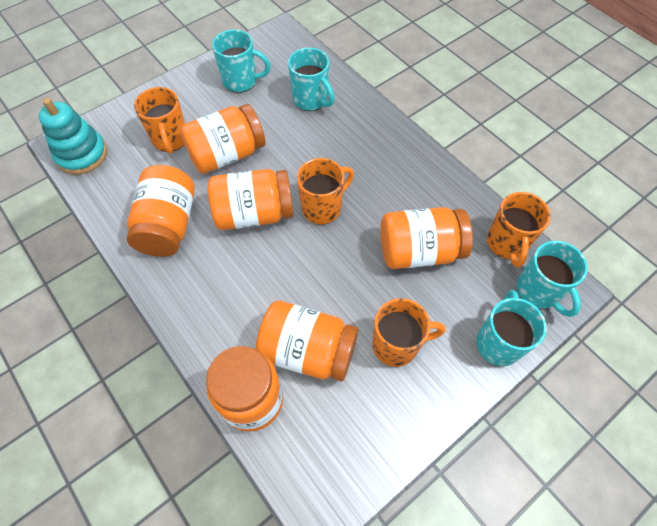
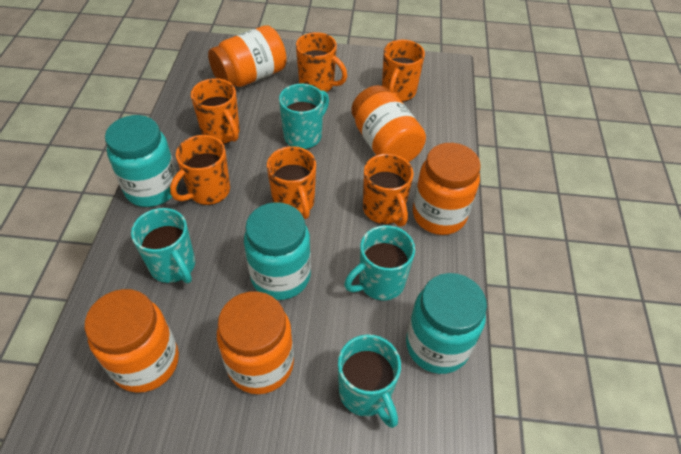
orange jar: [127,165,195,257] [180,104,265,174] [206,346,283,432] [208,169,294,230] [256,301,358,381] [381,207,473,269] = 6 -> [85,289,179,393] [208,25,287,87] [217,291,294,394] [351,85,426,162] [413,143,481,235] = 5
orange mug: [134,87,185,154] [297,158,354,224] [372,298,446,367] [487,192,551,267] = 4 -> [170,135,230,205] [191,78,240,144] [267,146,316,219] [296,32,347,92] [363,154,414,227] [382,40,425,102] = 6
turquoise jar: none = 0 -> [105,115,178,207] [244,202,311,300] [406,273,487,374] = 3
turquoise stacking toy: [39,98,107,175] = 1 -> none = 0

